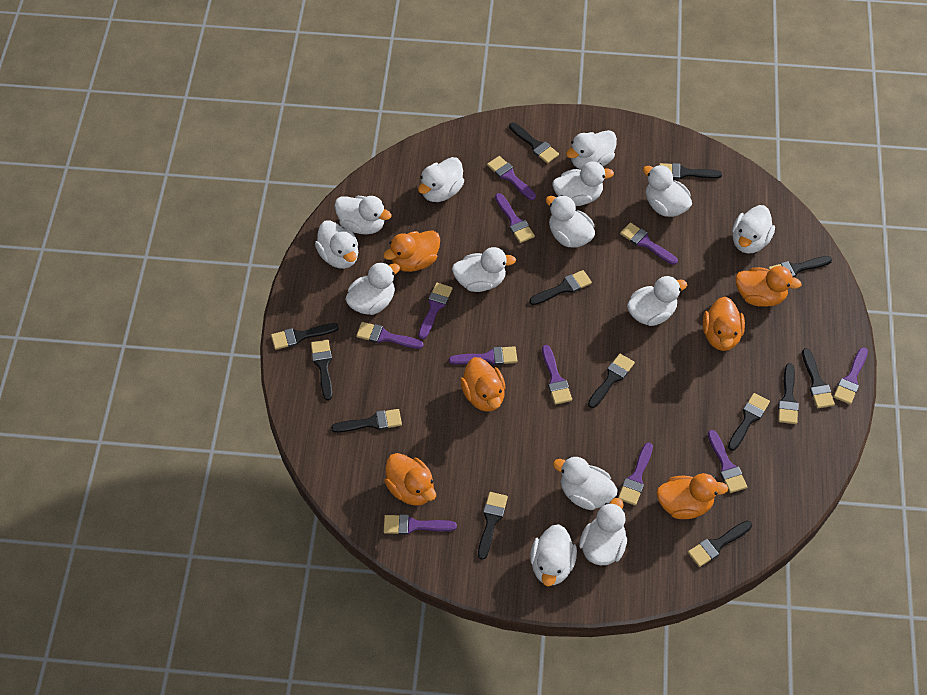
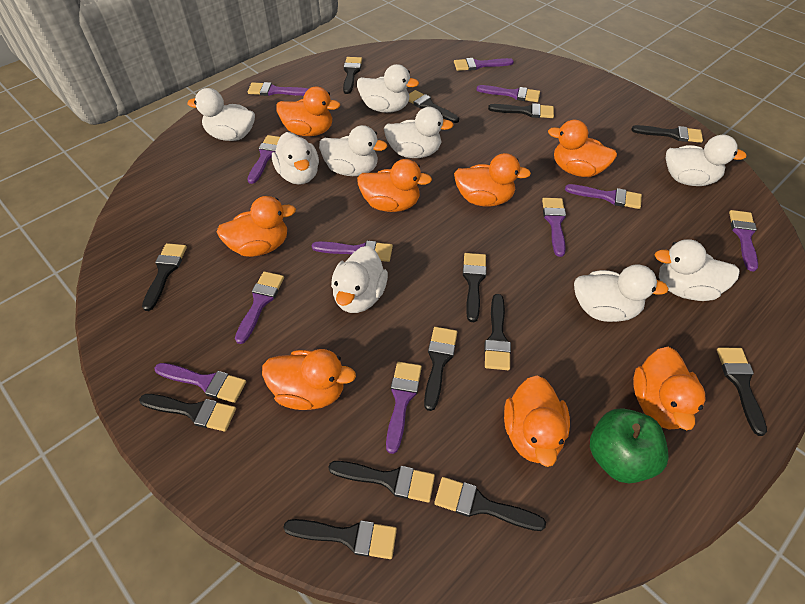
green apple: none = 0 -> [590,408,669,483] = 1
orange duck: [383,230,440,272] [384,453,436,506] [460,357,506,412] [656,473,728,519] [703,297,745,351] [735,266,802,307] = 6 -> [217,196,296,257] [262,349,356,410] [276,87,340,136] [357,159,432,212] [454,153,531,206] [504,375,570,467] [548,120,617,177] [633,347,705,430] = 8
white duck: [315,220,358,269] [335,196,392,235] [345,262,400,315] [418,157,464,202] [452,247,516,292] [530,524,577,586] [546,195,595,247] [552,161,614,206] [553,456,618,510] [566,130,617,169] [579,498,627,565] [627,276,687,326] [643,165,692,217] [732,205,775,254] = 14 -> [187,88,255,141] [272,132,319,185] [319,125,387,176] [331,246,388,313] [357,64,419,113] [384,107,453,158] [574,264,669,322] [655,239,740,301] [665,135,747,186] = 9

